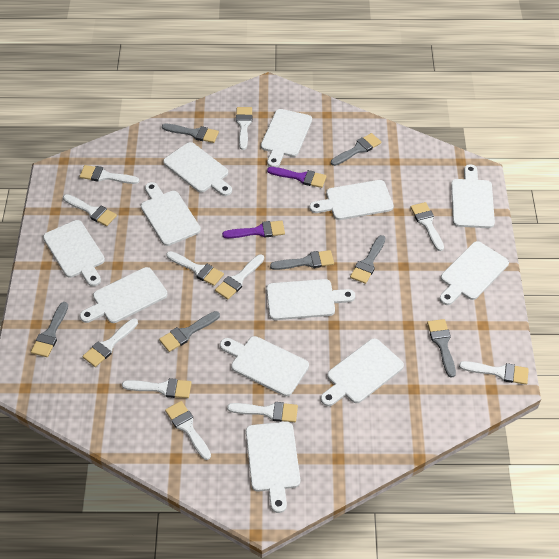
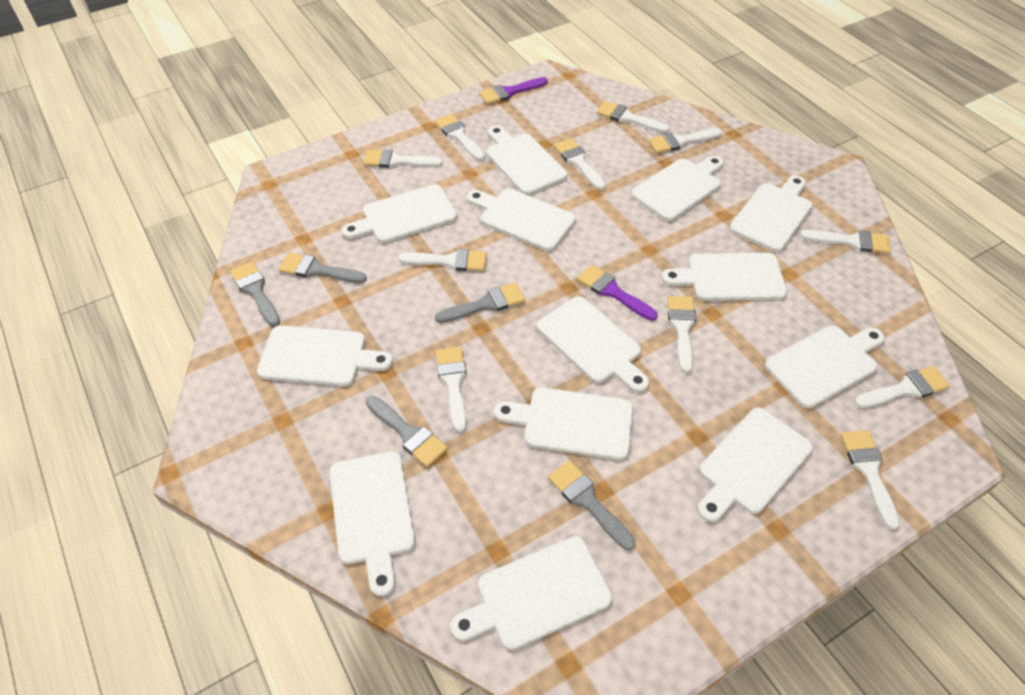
grey brush: [31,302,68,357] [159,311,220,352] [162,124,219,143] [270,250,334,270] [331,133,381,166] [350,235,385,284] [427,319,456,377] = 7 -> [230,261,280,327] [279,253,367,283] [366,396,447,467] [435,283,525,323] [548,460,635,550] = 5
white cutting board: [43,220,105,286] [80,267,168,323] [141,182,201,246] [163,142,232,196] [220,336,309,396] [246,422,300,513] [261,109,312,167] [266,279,355,320] [310,180,393,220] [321,338,404,406] [440,241,509,305] [451,164,495,228] = 12 -> [257,325,393,386] [330,451,415,596] [342,184,457,243] [450,536,612,650] [467,189,576,251] [486,126,567,195] [494,387,633,460] [537,296,649,393] [631,156,724,221] [661,253,787,301] [698,408,813,522] [730,176,813,252] [765,326,885,408] = 13

